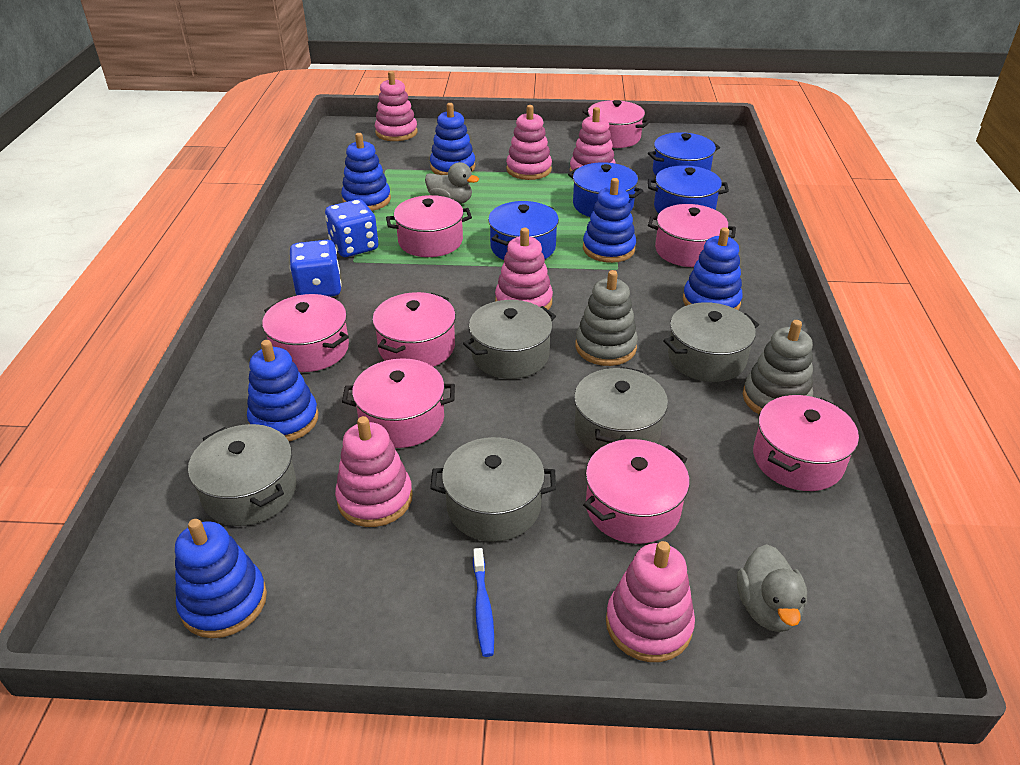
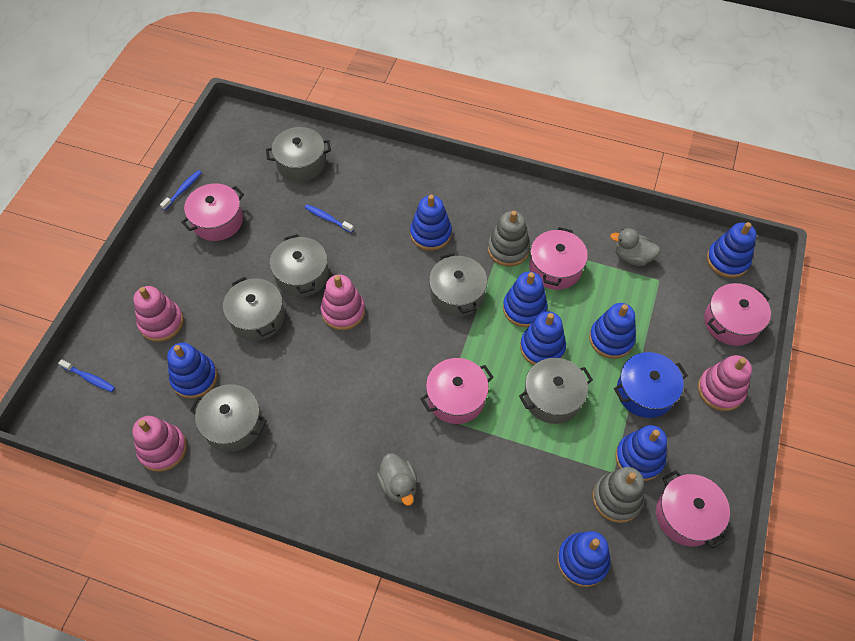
blue dice: [290,240,342,297] [325,199,379,257] = 2 -> none = 0
blue pot: [488,201,559,260] [568,162,643,217] [648,132,720,175] [648,165,729,213] = 4 -> [614,352,688,418] = 1
blue stacking toy: [175,519,267,638] [247,340,318,441] [341,133,391,211] [430,103,475,175] [583,178,636,263] [683,227,743,310] = 6 -> [167,343,217,399] [410,195,452,251] [503,272,548,327] [520,311,566,365] [557,531,611,587] [589,303,636,359] [615,425,667,481] [707,222,757,278] = 8
blue toothbrush: [473,548,494,657] = 1 -> [58,359,115,392] [160,170,202,210] [305,204,354,233] = 3
grey pot: [188,424,296,526] [430,437,556,542] [463,300,556,379] [574,367,668,453] [663,302,759,382] = 5 -> [190,384,267,452] [223,277,285,341] [266,127,331,182] [270,234,329,297] [429,253,487,317] [519,358,593,424] = 6
pink pot: [262,294,349,372] [342,358,455,448] [372,292,456,367] [386,195,472,257] [582,100,650,148] [583,439,690,544] [648,204,736,267] [753,395,859,491] = 8 -> [181,183,244,241] [420,358,493,424] [529,227,588,290] [656,470,730,549] [704,283,771,346] = 5
pink stacking toy: [335,416,413,527] [375,71,418,141] [495,228,553,310] [506,105,552,180] [570,107,616,172] [606,541,695,662] = 6 -> [132,416,187,472] [133,286,184,342] [321,274,365,330] [698,355,752,411] = 4

